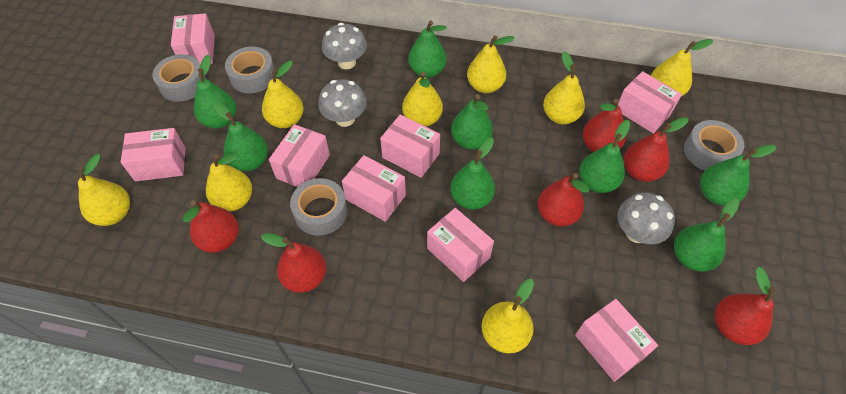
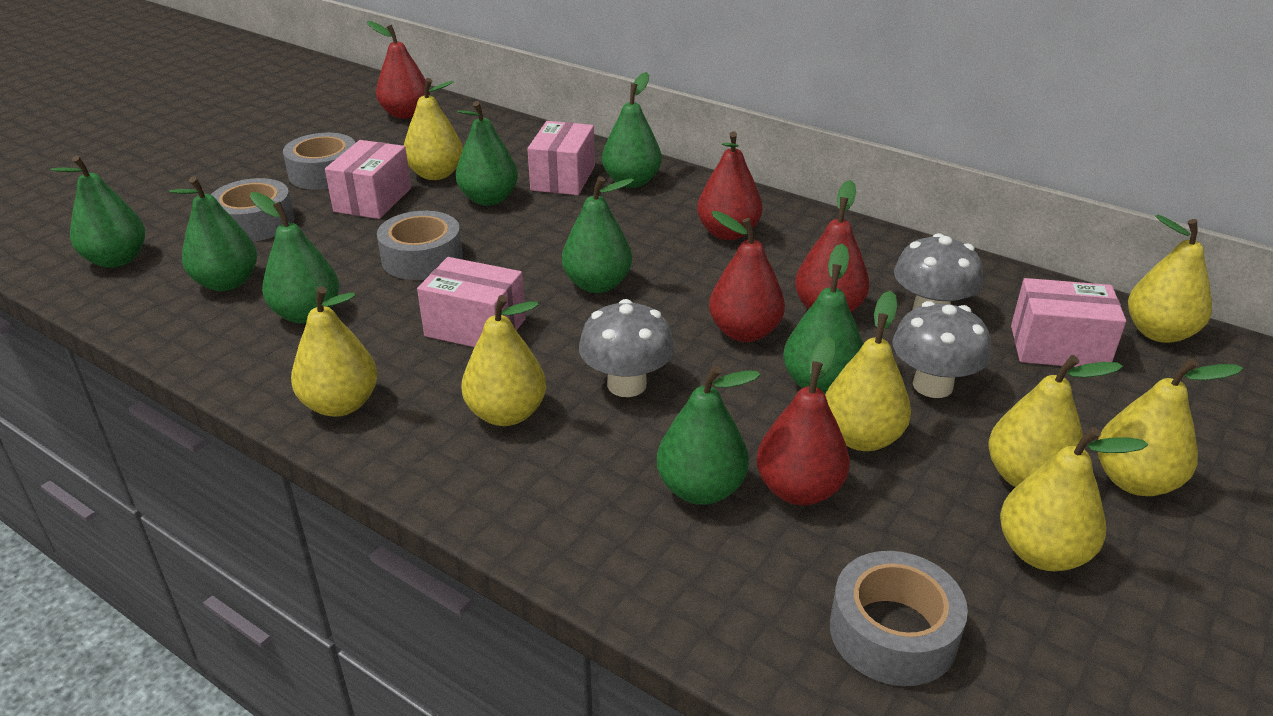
pink box: [121,128,186,181] [171,13,215,65] [269,124,330,187] [342,155,406,222] [380,115,440,178] [427,208,494,282] [575,299,658,382] [618,71,682,133] = 8 -> [325,140,411,219] [417,257,526,347] [527,121,595,195] [1011,278,1126,367] = 4
red pear: [183,200,239,253] [261,233,326,293] [538,173,590,227] [583,99,626,152] [624,117,688,182] [715,267,776,345] = 6 -> [367,21,430,119] [697,131,762,240] [709,211,785,342] [756,337,850,505] [795,180,869,312] = 5

